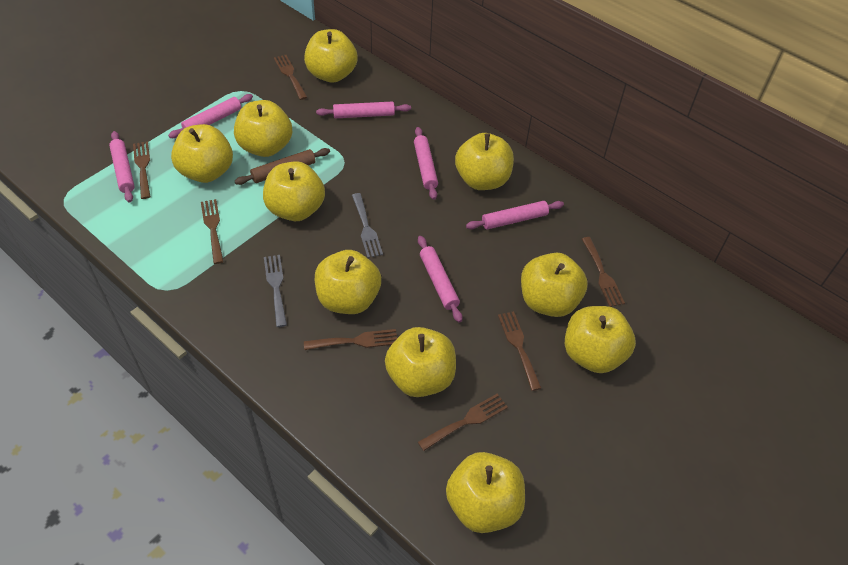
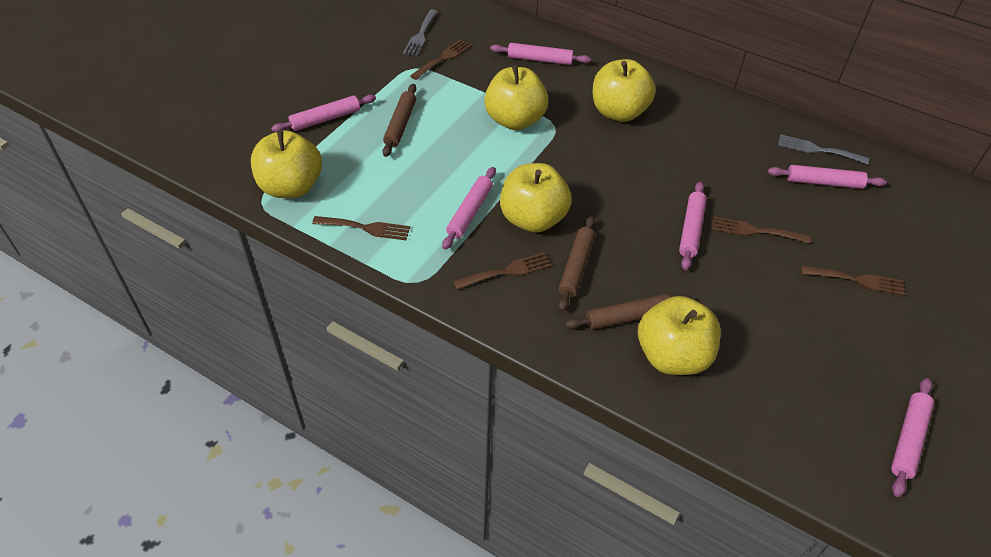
brown fork: [133,141,151,199] [201,199,224,264] [274,55,308,100] [304,329,397,350] [418,393,508,451] [498,311,542,391] [582,237,625,307] = 7 -> [312,216,410,240] [410,39,472,80] [453,252,552,290] [712,216,811,244] [801,266,905,296] = 5
brown rolling pin: [235,148,330,185] = 1 -> [383,84,416,157] [558,216,595,312] [565,294,692,330] = 3
yellow apple: [171,124,233,183] [234,100,292,157] [263,161,325,221] [304,29,358,83] [315,250,381,314] [385,327,456,397] [446,452,525,533] [455,133,514,190] [521,253,588,317] [565,306,636,373] = 10 -> [251,130,322,198] [484,65,549,130] [500,163,572,233] [593,59,656,122] [638,296,721,375] = 5

